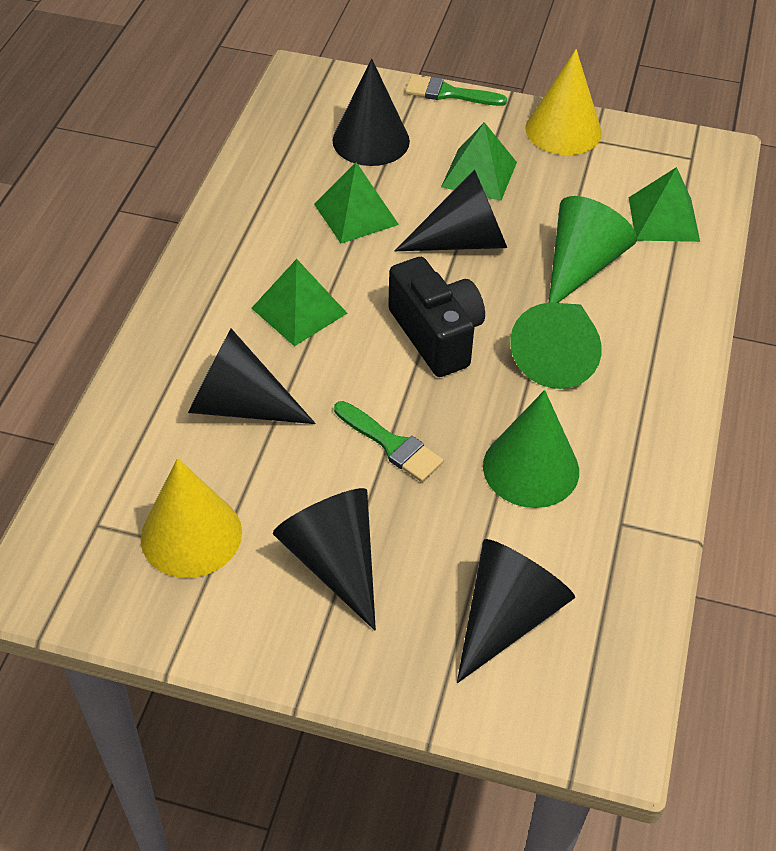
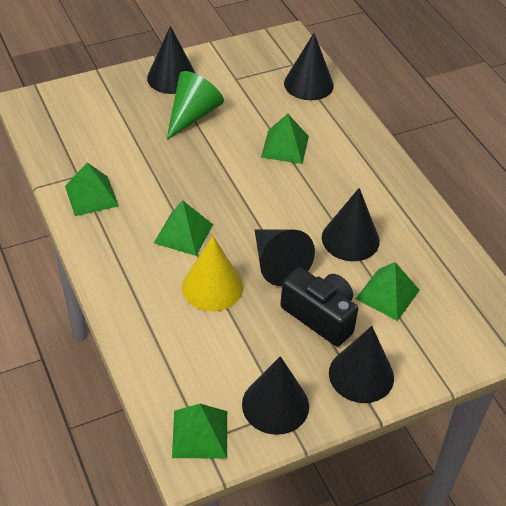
black cone: [188,329,316,424] [273,488,376,631] [333,59,410,166] [395,169,507,251] [457,539,575,683] = 5 -> [147,26,196,94] [242,356,309,435] [255,229,315,286] [284,33,334,100] [322,188,380,261] [329,326,394,403] = 6
green brush: [334,401,444,482] [405,75,507,106] = 2 -> none = 0
green cone: [483,390,579,508] [510,303,602,389] [549,196,637,303] = 3 -> [167,71,224,140] = 1
green pyramid: [251,259,347,346] [314,162,399,243] [441,122,517,201] [629,167,700,242] = 4 -> [65,162,119,216] [154,201,213,256] [172,404,227,459] [261,114,309,164] [356,262,420,321] = 5
yellow cone: [140,458,242,578] [525,49,602,155] = 2 -> [182,236,243,311] = 1

